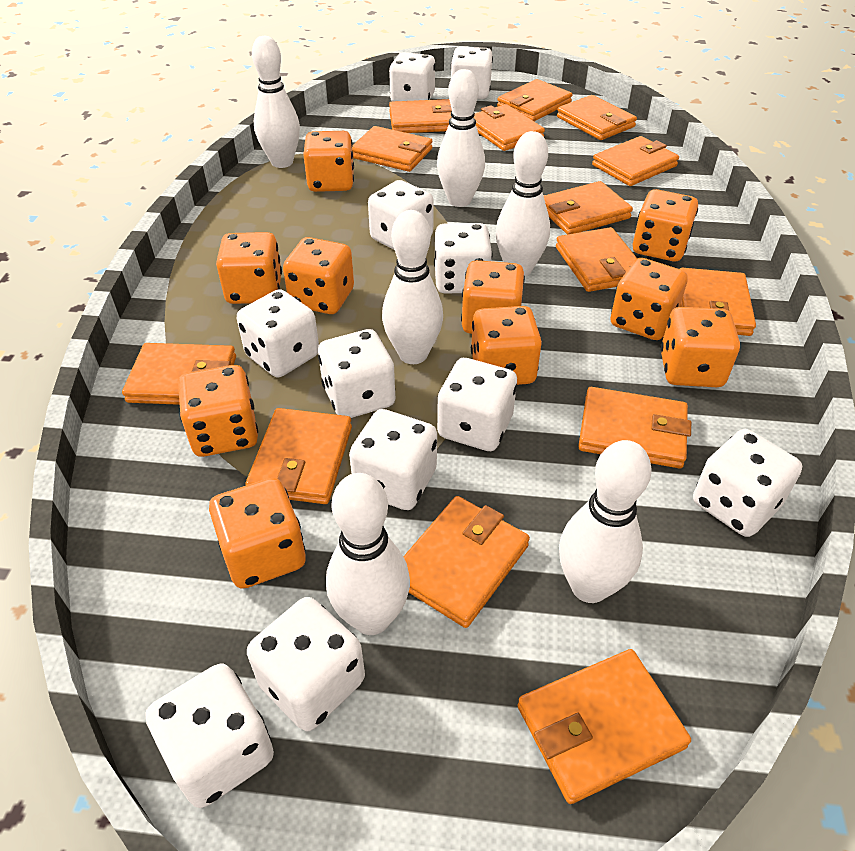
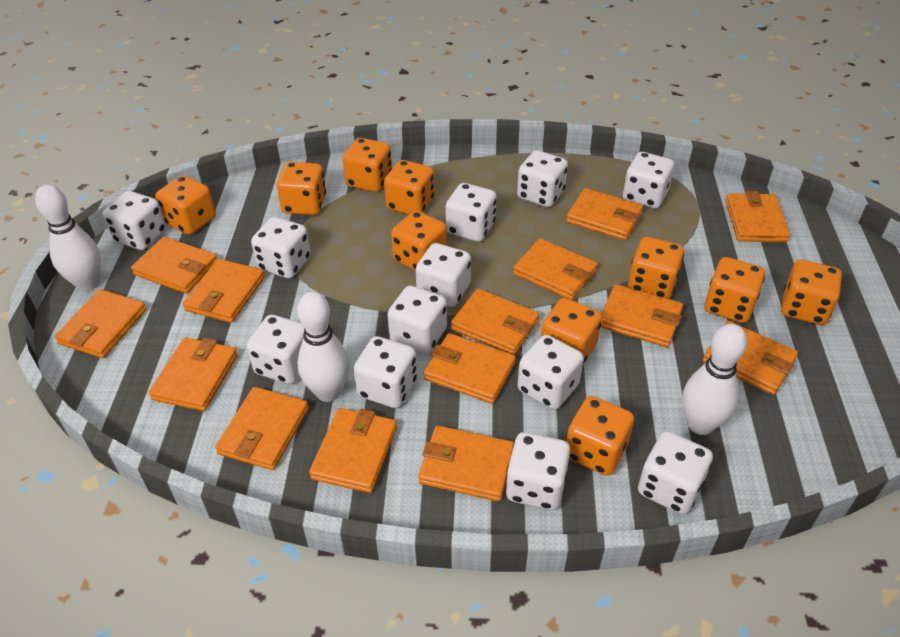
white bowling pin: [252,36,300,168] [326,473,410,635] [382,210,443,364] [437,69,485,207] [496,131,550,277] [559,440,652,603] = 6 -> [35,185,101,291] [297,292,350,402] [682,324,747,435] = 3
white dice: [145,663,274,808] [237,289,319,378] [247,597,365,731] [318,329,395,418] [349,409,437,510] [368,180,434,249] [389,52,436,102] [434,223,492,293] [437,358,517,451] [451,47,493,99] [693,429,802,537] = 11 -> [103,191,166,250] [247,315,304,384] [251,217,311,279] [353,336,417,408] [387,286,447,354] [415,243,471,307] [445,183,496,242] [505,432,570,510] [517,150,568,207] [518,335,584,410] [623,152,674,209] [638,431,713,515] = 12

